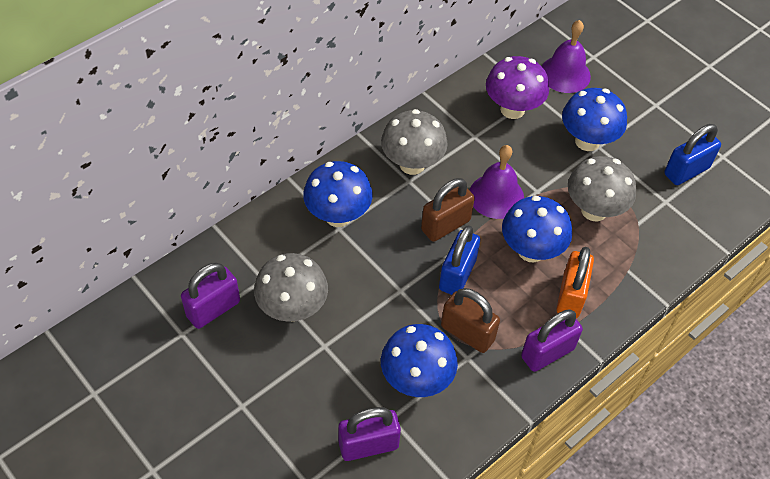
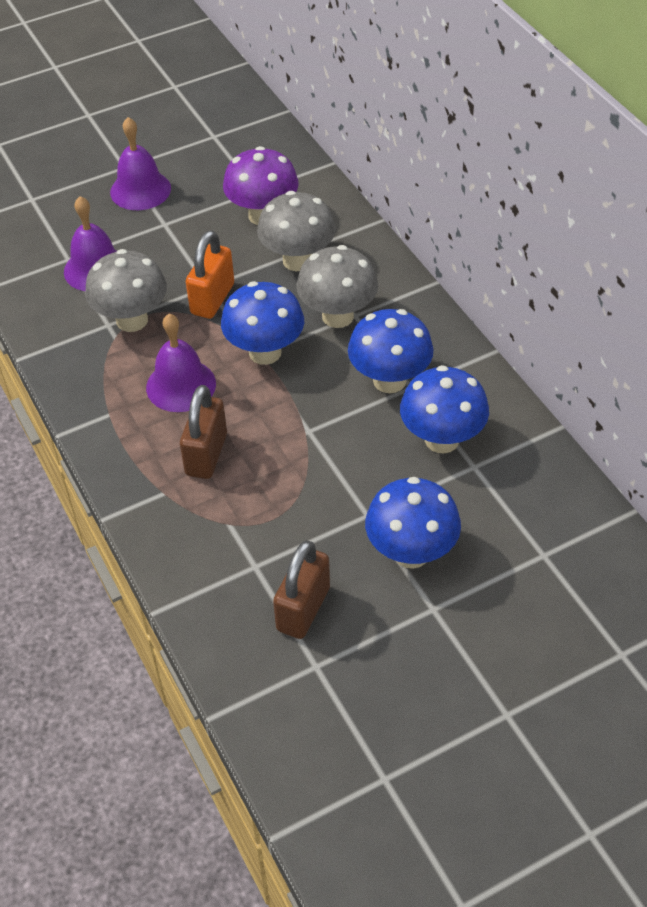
blue padlock: [439,225,480,295] [664,124,721,185] = 2 -> none = 0
purple bell: [469,145,524,219] [542,20,591,93] = 2 -> [64,196,117,291] [110,117,171,210] [146,314,216,412] = 3
purple padlock: [181,263,240,329] [338,407,401,461] [521,309,583,372] = 3 -> none = 0

